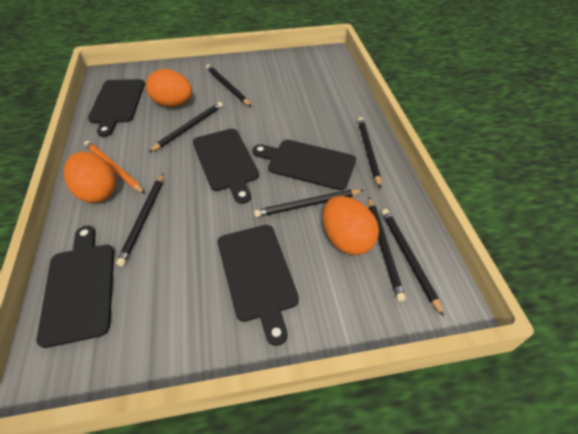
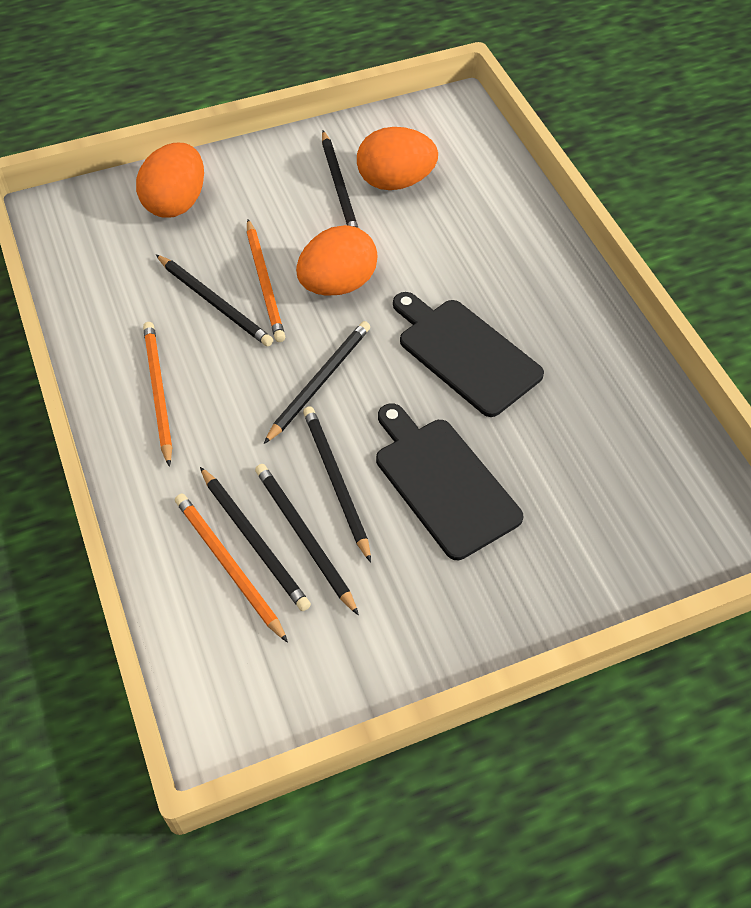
black cutting board: [36,226,114,348] [88,79,145,137] [193,129,259,204] [218,225,299,346] [252,140,356,190] = 5 -> [376,403,523,560] [393,292,544,417] = 2
black pencil: [116,173,164,266] [149,102,223,152] [206,65,252,107] [254,190,364,217] [358,117,381,188] [368,198,406,302] [382,209,444,317] = 7 -> [156,255,273,347] [200,467,311,611] [255,464,359,616] [264,321,370,444] [303,406,371,562] [322,131,358,228] = 6
orange pencil: [84,141,145,194] = 1 -> [143,322,172,467] [175,494,288,643] [247,219,285,342] = 3

